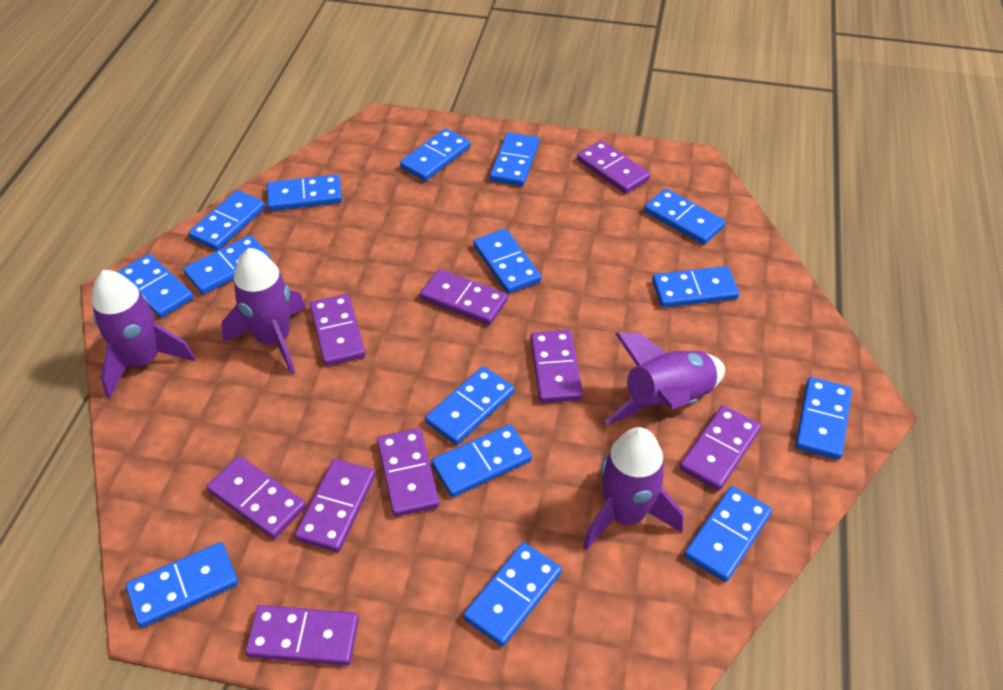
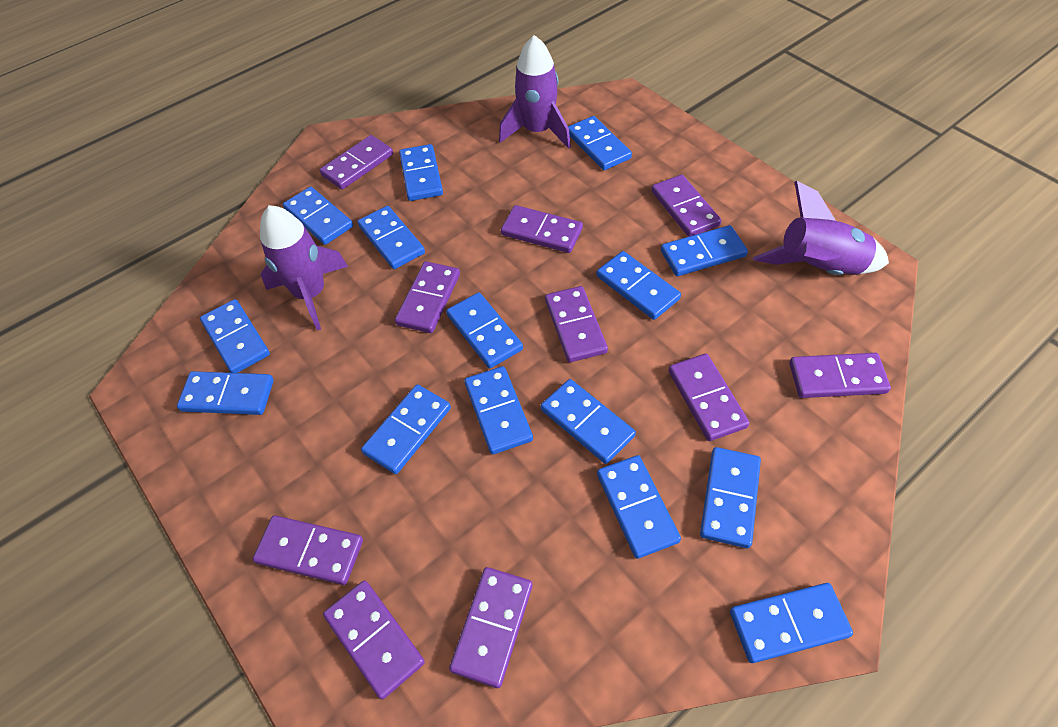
purple domino: [207,456,306,539] [245,605,359,666] [295,459,376,552] [310,294,366,366] [377,428,440,517] [420,269,508,325] [530,330,583,403] [577,140,650,194] [680,405,761,491] = 9 -> [253,515,363,585] [320,135,393,189] [323,580,425,699] [395,261,460,333] [449,567,533,688] [501,205,583,253] [545,286,608,362] [652,175,721,237] [668,354,749,441] [789,353,891,398] = 10
purple rocket: [92,270,195,398] [221,248,306,375] [583,427,684,551] [605,333,725,424] = 4 -> [260,205,348,330] [499,35,571,148] [753,181,889,275] = 3

